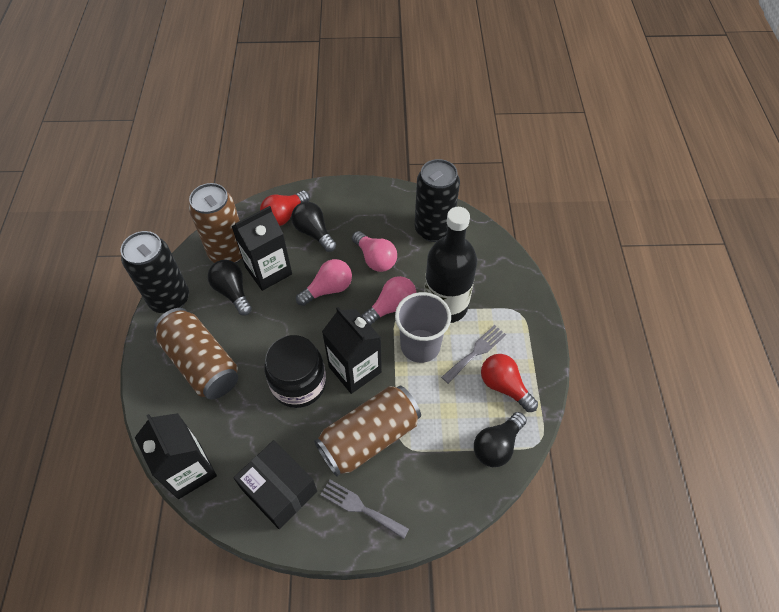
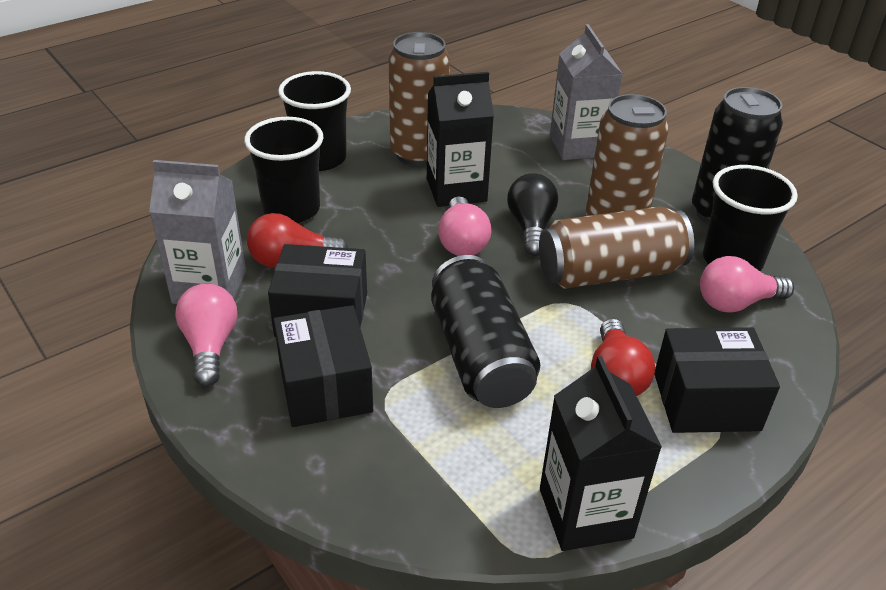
black bottle: [424,207,477,323] = 1 -> none = 0
black box: [233,440,317,529] = 1 -> [268,244,367,337] [274,305,373,427] [655,327,780,433] = 3
black carton: [135,413,217,499] [231,206,292,291] [322,307,382,394] = 3 -> [427,72,494,207] [540,356,662,551] = 2
black cup: none = 0 -> [244,117,323,223] [278,71,351,171] [703,165,798,271] = 3
black jar: [264,335,326,408] = 1 -> none = 0
black light bulb: [208,260,252,316] [291,202,336,252] [474,412,527,467] = 3 -> [507,173,558,256] = 1
grey carton: none = 0 -> [149,160,246,304] [550,24,623,160] = 2
grey cup: [395,292,451,363] = 1 -> none = 0
grey fork: [320,480,409,539] [441,325,506,384] = 2 -> none = 0

